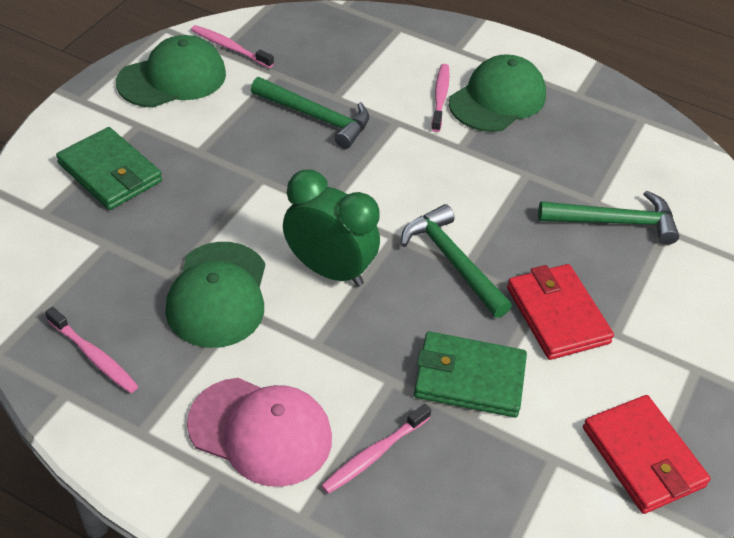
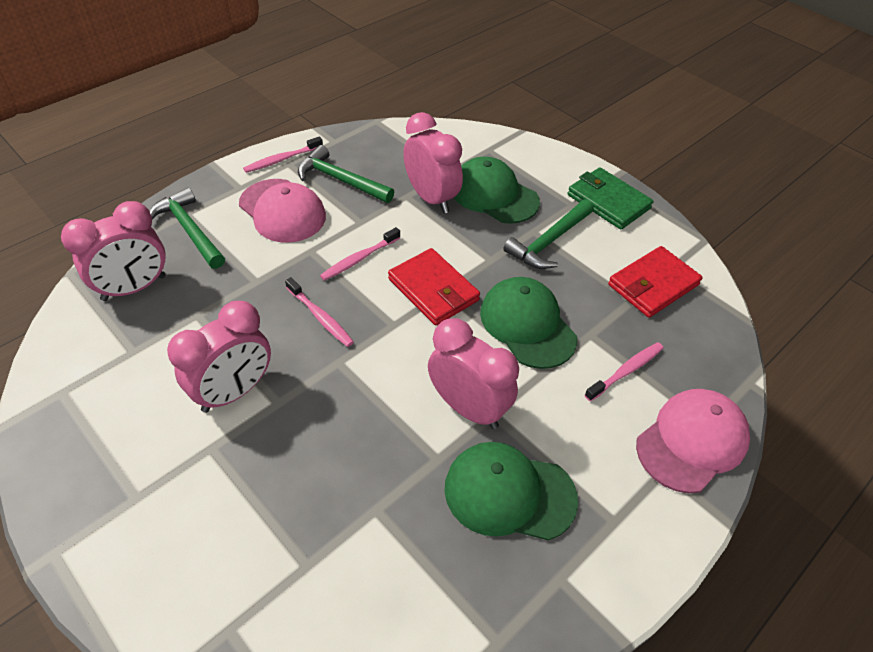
green clock: [283,170,380,287] = 1 -> none = 0
green wallet: [56,127,162,210] [414,331,527,418] = 2 -> [568,167,654,230] = 1
pink cap: [187,378,332,487] = 1 -> [239,179,326,243] [636,389,750,493] = 2
pink clock: none = 0 -> [61,201,166,301] [167,301,271,413] [403,112,463,213] [428,318,519,429] = 4

